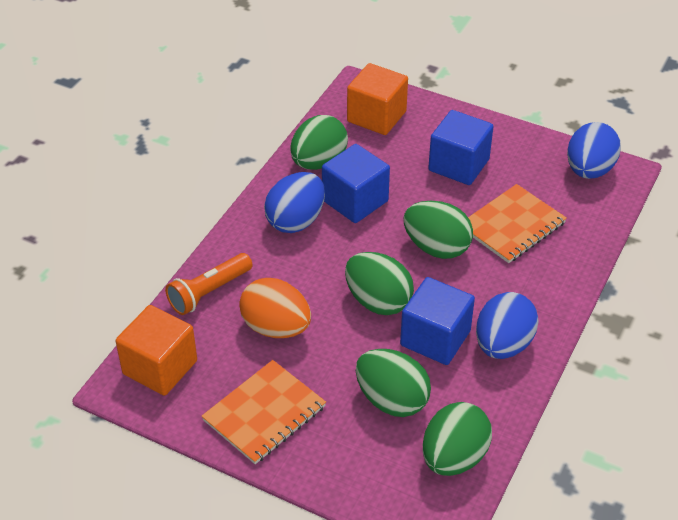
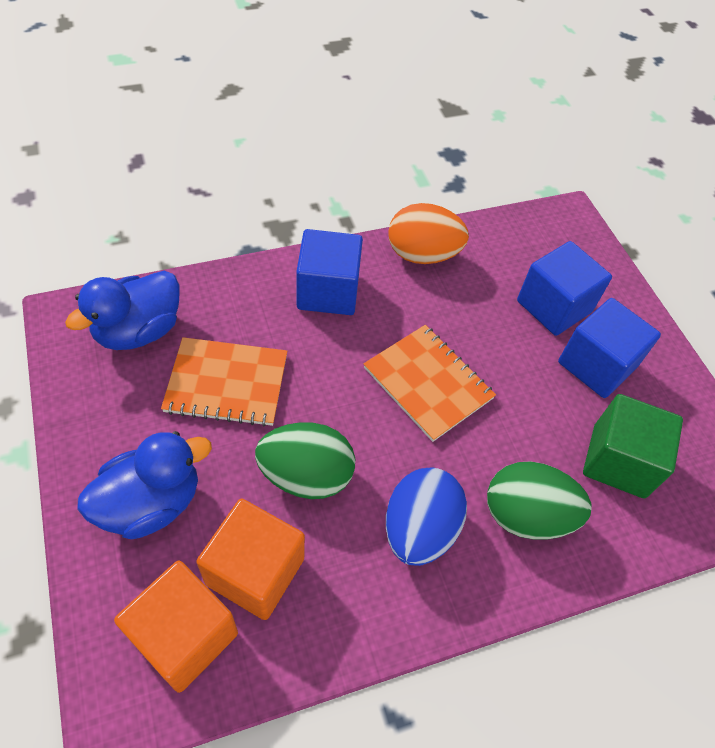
blue duck: none = 0 -> [65,271,179,350] [77,431,212,539] = 2
blue egg: [264,172,325,233] [476,292,539,359] [567,122,621,179] = 3 -> [386,468,467,566] = 1
green cube: none = 0 -> [583,394,683,499] = 1
green egg: [290,115,348,170] [345,252,414,315] [356,349,431,417] [404,201,473,259] [423,402,492,476] = 5 -> [255,422,355,499] [487,461,592,540] = 2
orange flashlight: [165,253,253,315] = 1 -> none = 0

